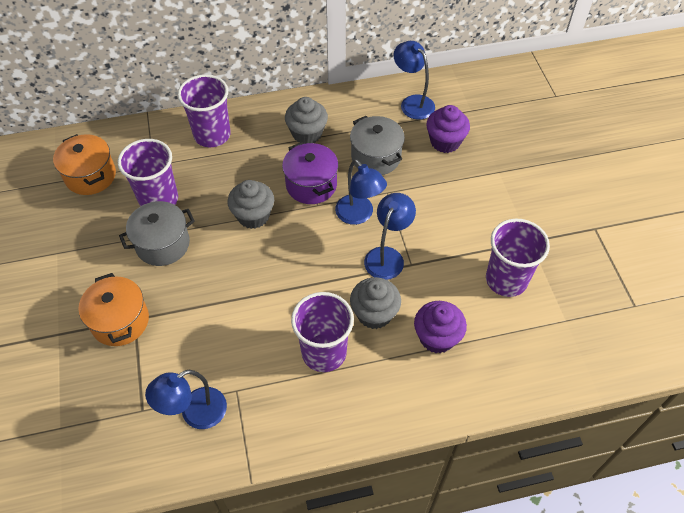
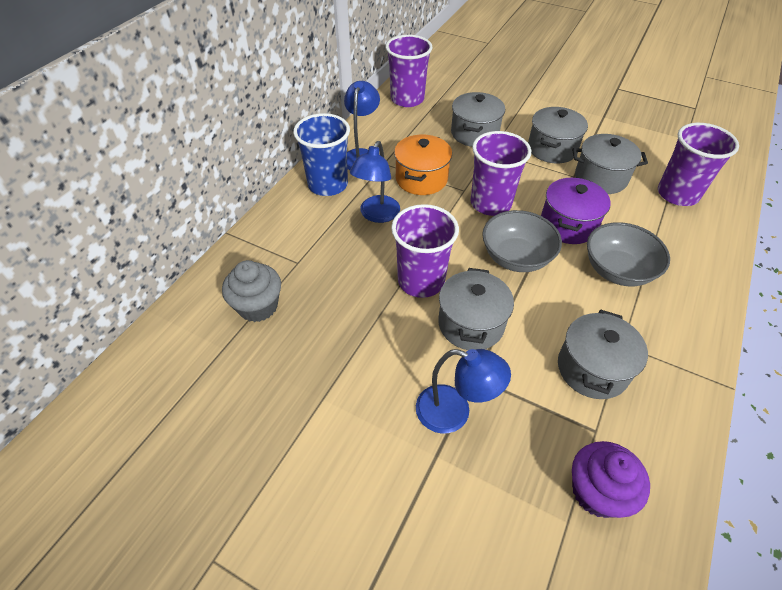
blue cup: none = 0 -> [293,113,350,196] = 1
blue lamp: [145,370,227,429] [335,159,387,225] [364,193,416,280] [393,41,435,120] = 4 -> [344,81,380,170] [350,141,400,223] [416,349,511,434] = 3
grey bowl: none = 0 -> [482,210,562,272] [587,222,670,287] = 2
grey cupcake: [227,180,274,229] [285,97,328,144] [350,277,401,329] = 3 -> [222,260,281,322] = 1
grey pot: [119,201,195,266] [350,116,405,175] = 2 -> [438,268,514,350] [451,92,505,147] [528,107,588,163] [558,310,648,399] [572,134,648,194] = 5
orange pot: [53,134,116,195] [79,273,149,346] = 2 -> [394,134,452,195] = 1
purple cupcake: [414,301,467,354] [426,105,470,153] = 2 -> [572,441,650,518] = 1

